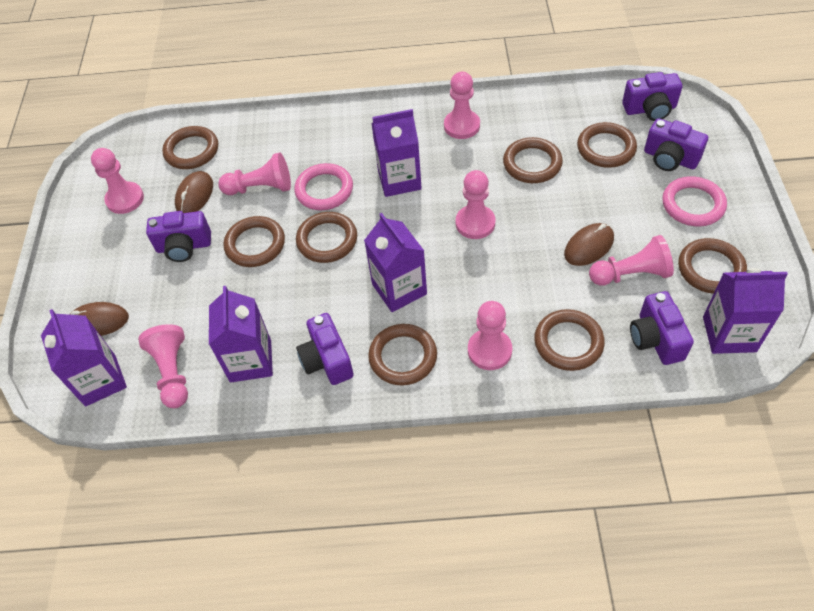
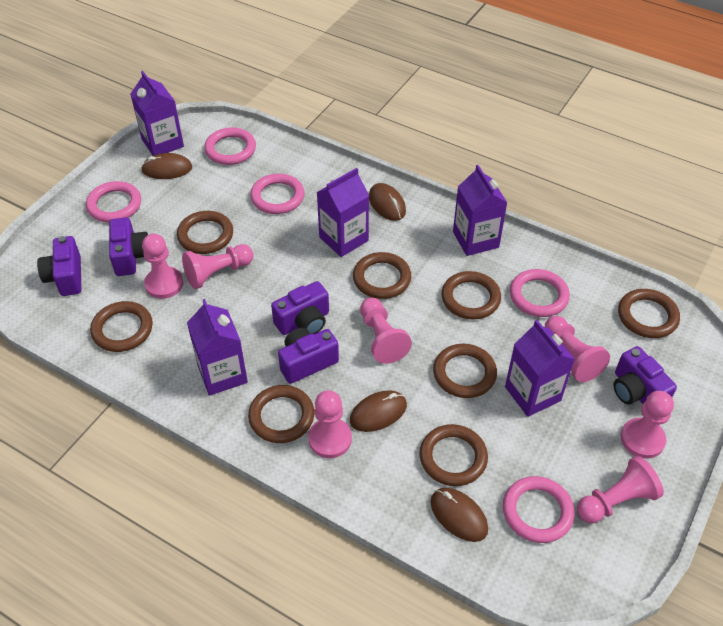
brown mouse: [69,302,129,336] [175,171,213,213] [564,223,614,266] = 3 -> [141,153,192,179] [350,390,407,432] [369,183,406,221] [431,488,488,542] = 4
pink ring: [294,163,353,210] [662,176,727,227] = 2 -> [86,181,141,222] [204,127,256,165] [250,174,305,214] [503,476,575,543] [510,269,570,317] = 5

